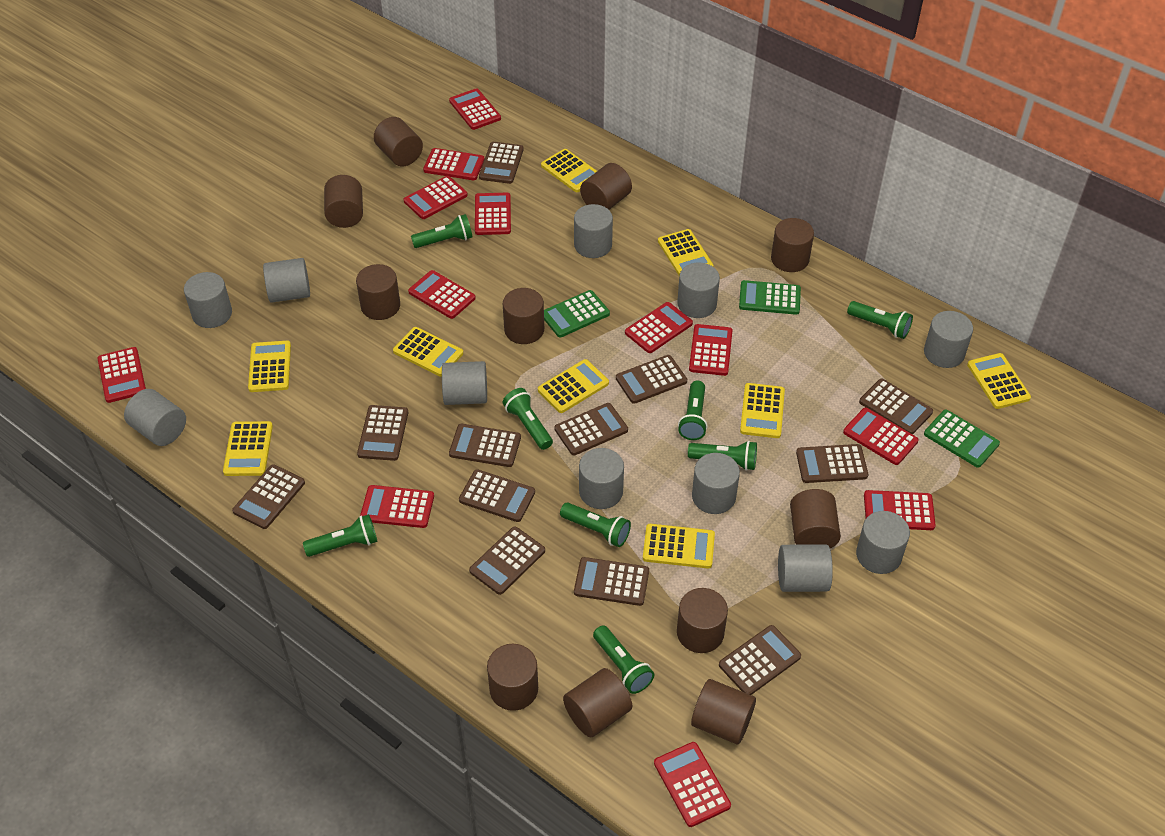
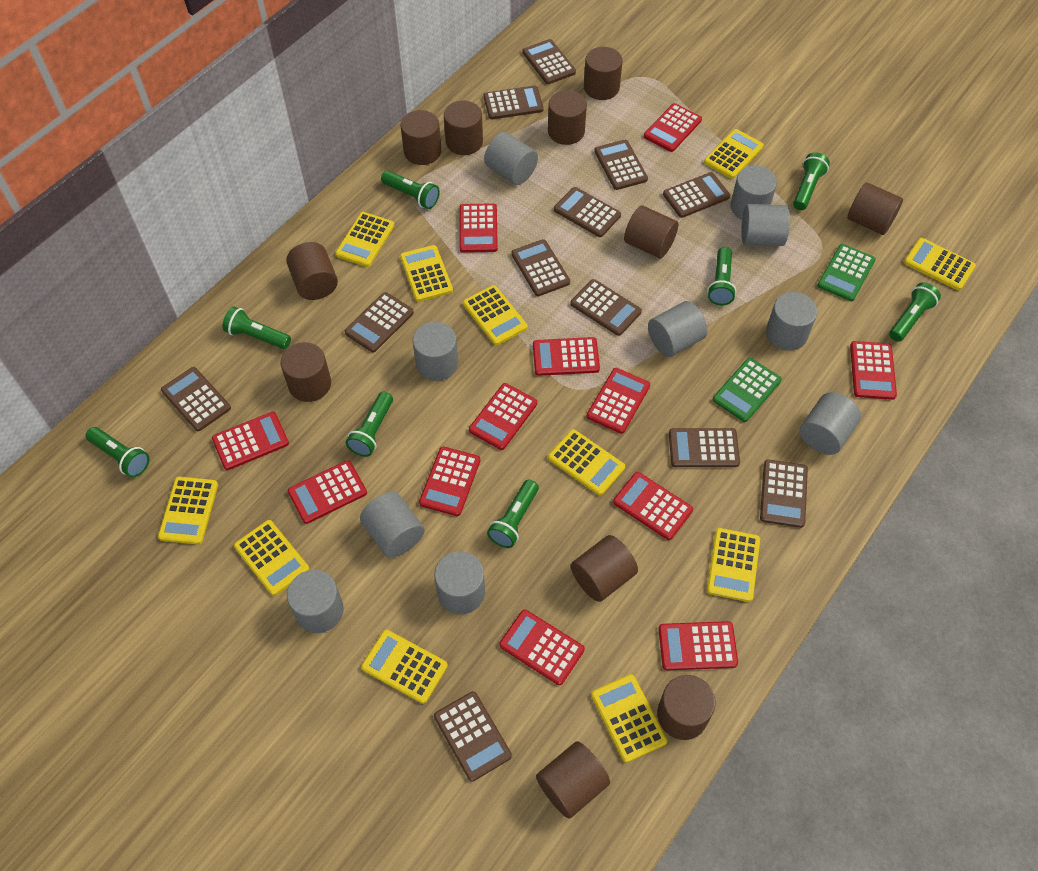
green calculator: [544,290,610,337] [739,280,801,315] [924,409,1000,468] = 3 -> [713,358,782,422] [817,244,876,301] = 2
grey cylinder: [124,389,186,446] [184,272,232,328] [263,258,310,303] [442,361,487,405] [574,204,613,258] [579,448,624,509] [677,262,720,318] [692,453,740,514] [778,544,833,592] [856,511,910,574] [924,311,973,368] = 11 -> [287,570,344,633] [360,492,425,558] [412,322,458,381] [434,551,485,614] [484,132,538,185] [648,301,707,357] [730,166,777,219] [741,204,790,246] [766,292,817,351] [800,392,861,455] = 10
yellow calculator: [223,421,273,476] [248,341,291,392] [393,327,463,377] [538,359,609,413] [541,149,597,192] [643,524,715,568] [658,229,713,275] [740,383,785,438] [967,353,1031,409] = 9 -> [158,477,218,545] [234,520,309,596] [335,212,394,267] [361,630,448,704] [400,245,453,302] [463,285,528,345] [548,429,625,496] [591,674,667,763] [704,129,764,179] [707,528,760,602] [904,238,976,290] = 11

